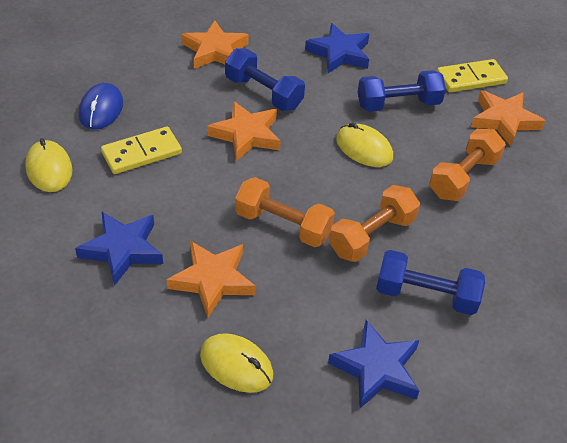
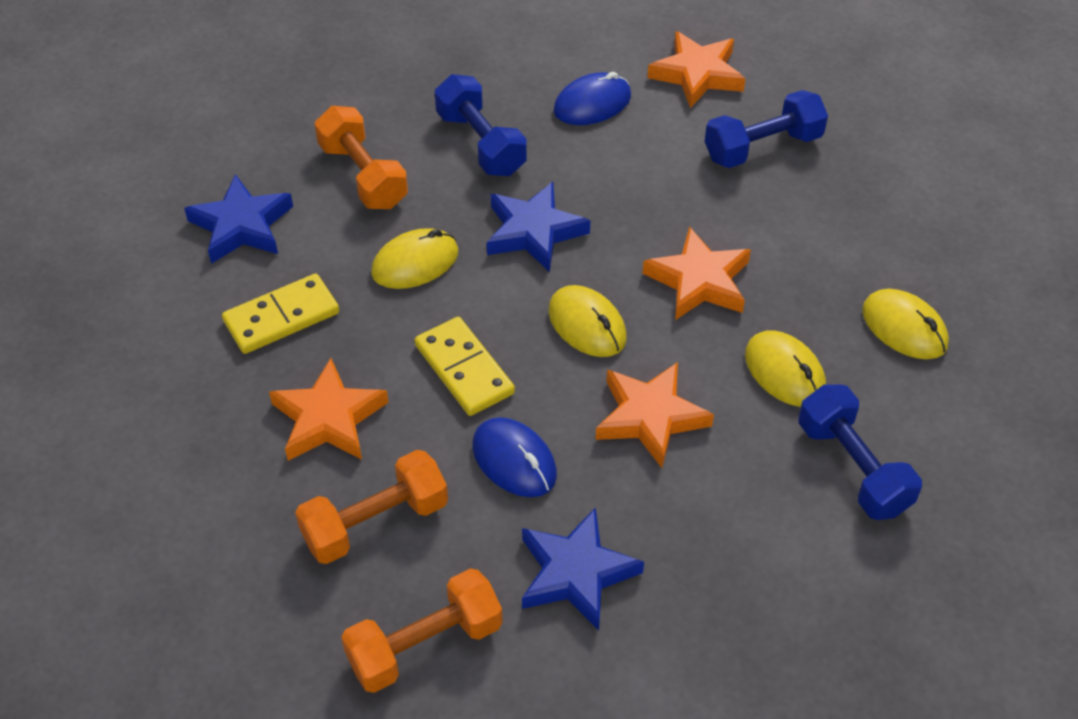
blue mouse: [79,83,123,130] = 1 -> [472,417,557,497] [554,72,631,125] = 2
yellow mouse: [25,138,72,192] [200,333,273,393] [336,122,393,167] = 3 -> [371,228,458,289] [548,285,627,357] [745,330,826,407] [862,289,949,359] = 4

